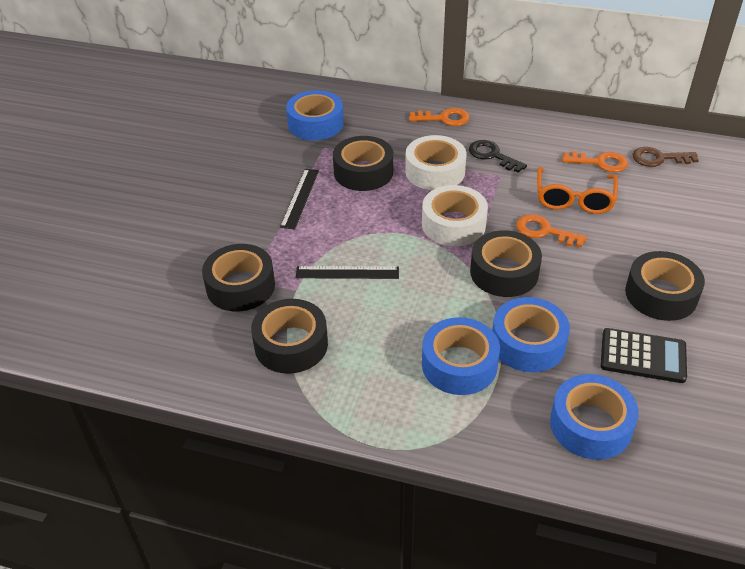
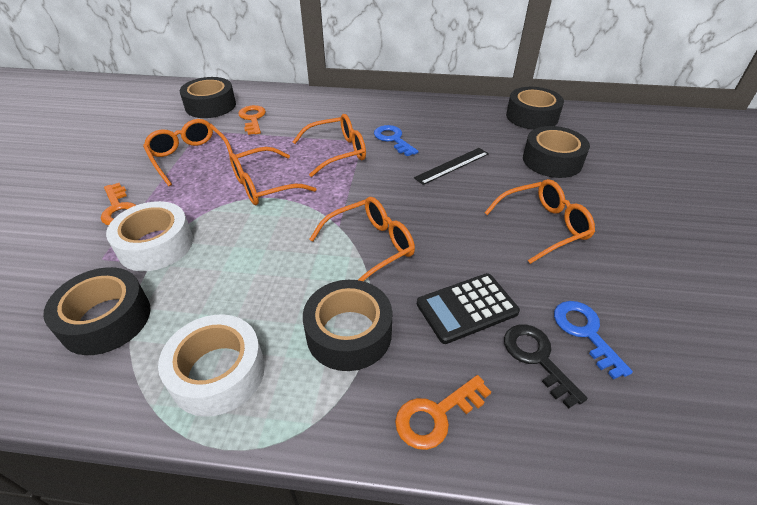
black ruler: [280,169,319,230] [296,266,399,279] = 2 -> [414,148,489,185] = 1
blue key: none = 0 -> [374,125,418,156] [554,301,633,379] = 2
blue tape: [286,90,344,140] [422,317,500,395] [492,297,570,372] [550,374,639,460] = 4 -> none = 0
brown key: [633,147,699,167] = 1 -> none = 0
orange glasses: [537,167,618,214] = 1 -> [143,119,233,186] [229,147,316,205] [292,114,366,177] [309,197,415,281] [484,179,595,264] = 5

